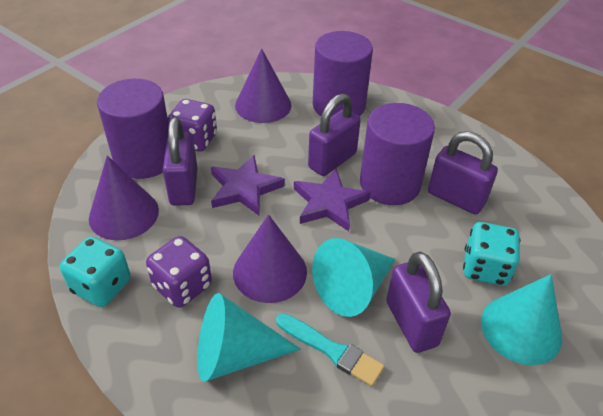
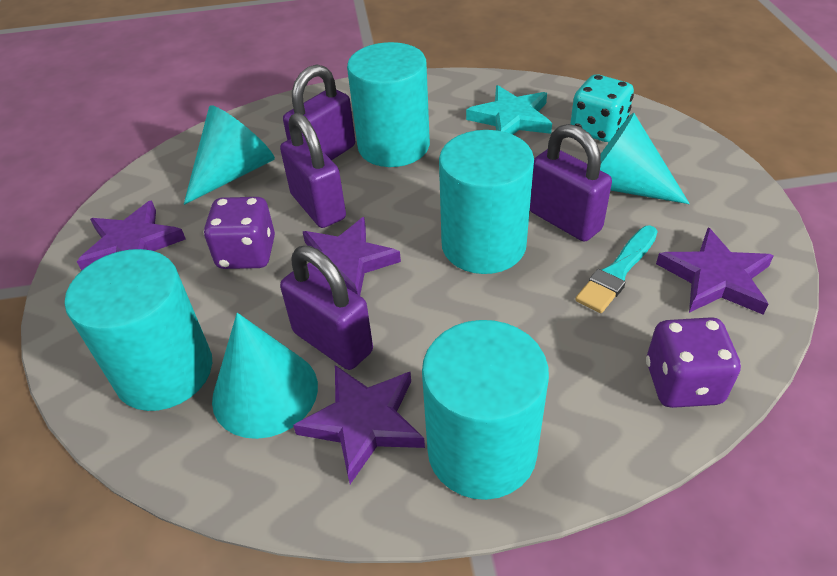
purple cone: [89,155,159,240] [233,214,307,303] [235,49,292,123] = 3 -> none = 0
purple cylinder: [97,79,169,179] [313,31,373,116] [360,103,435,205] = 3 -> none = 0
purple star: [211,155,285,215] [294,169,371,231] = 2 -> [77,200,186,270] [293,365,425,484] [303,217,401,296] [656,227,774,315] = 4
turquoise cylinder: none = 0 -> [65,249,212,411] [347,42,430,167] [422,320,549,500] [439,130,534,274] = 4
turquoise dice: [60,236,131,307] [463,222,520,286] = 2 -> [570,74,634,142] = 1
turquoise star: none = 0 -> [466,85,552,135] = 1

